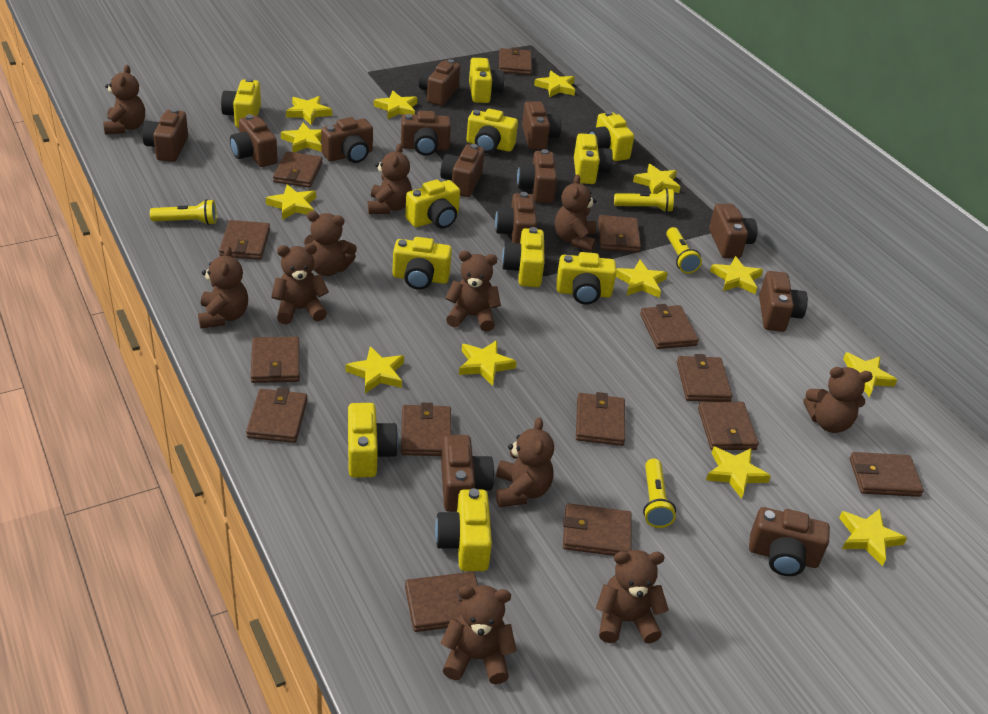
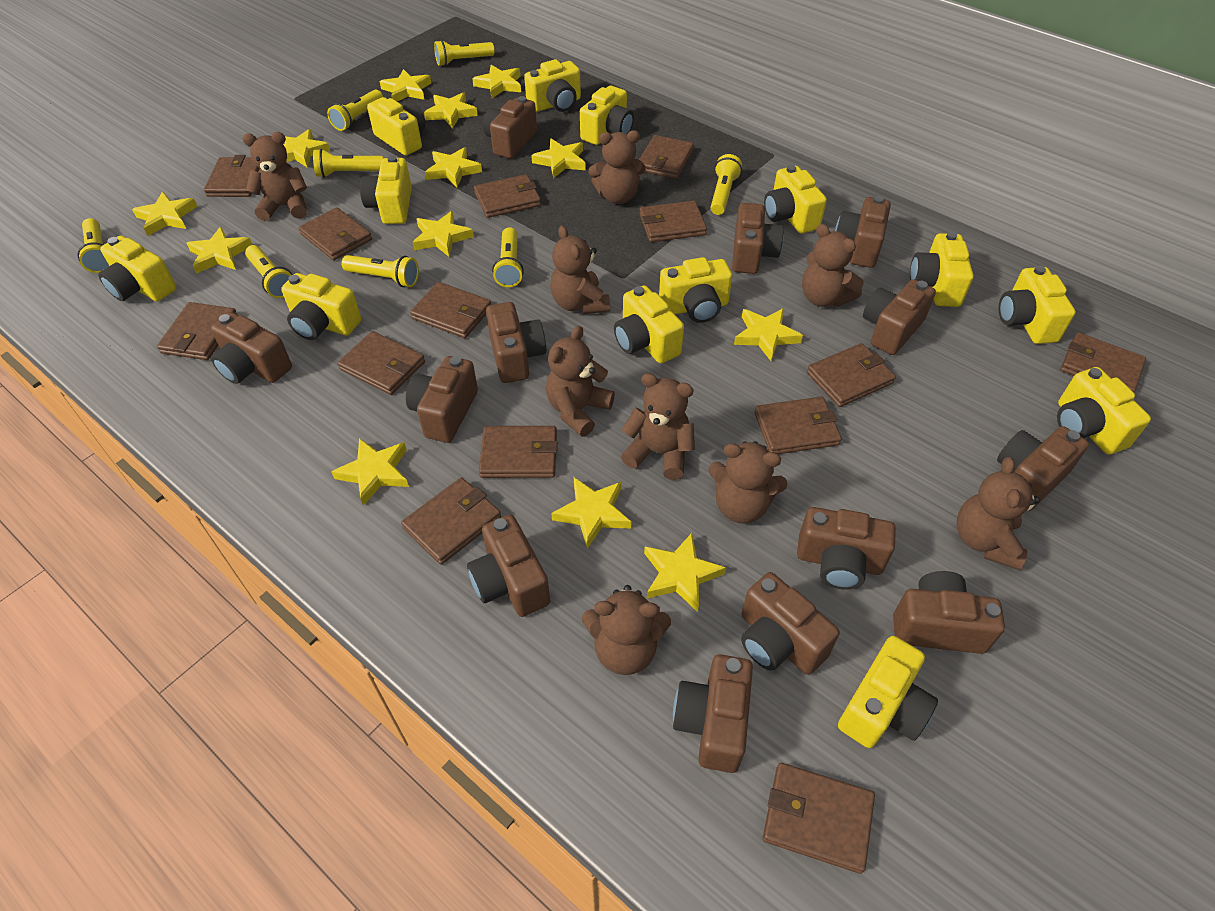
brown teddy bear: [103,65,145,134] [198,246,248,328] [271,243,329,324] [304,211,357,276] [368,144,412,214] [441,585,517,684] [445,251,501,332] [496,417,554,507] [555,174,596,252] [596,550,669,644] [803,367,873,433] = 11 -> [243,132,307,221] [546,326,615,437] [550,225,610,314] [582,585,671,675] [588,130,646,204] [621,373,695,480] [708,441,788,524] [802,224,864,307] [957,457,1040,570] = 9
yellow camera: [221,78,261,128] [348,403,398,478] [392,237,452,290] [405,180,460,229] [435,488,492,571] [466,109,518,153] [469,58,504,103] [502,227,545,287] [556,252,617,305] [574,133,613,184] [588,111,634,161] = 11 -> [98,236,177,302] [281,273,361,340] [360,155,412,224] [367,97,426,156] [524,59,581,112] [580,86,634,145] [614,285,684,363] [659,257,732,323] [764,165,827,234] [838,636,938,748] [910,232,974,307] [999,265,1076,344] [1057,367,1151,455] = 13
yellow flashlight: [150,199,217,225] [614,188,674,212] [643,459,676,528] [666,227,702,274] = 4 -> [77,218,109,273] [245,245,292,298] [313,149,384,178] [327,90,383,131] [342,255,419,287] [434,40,495,66] [492,227,524,287] [710,154,742,215] = 8

